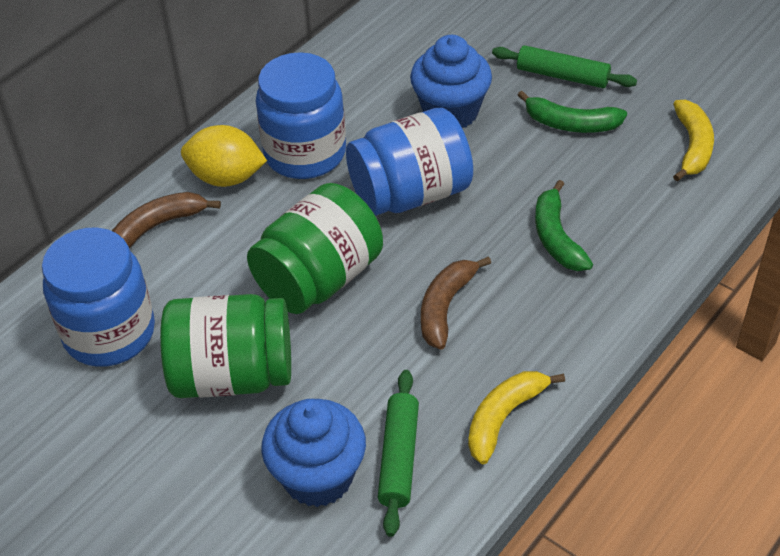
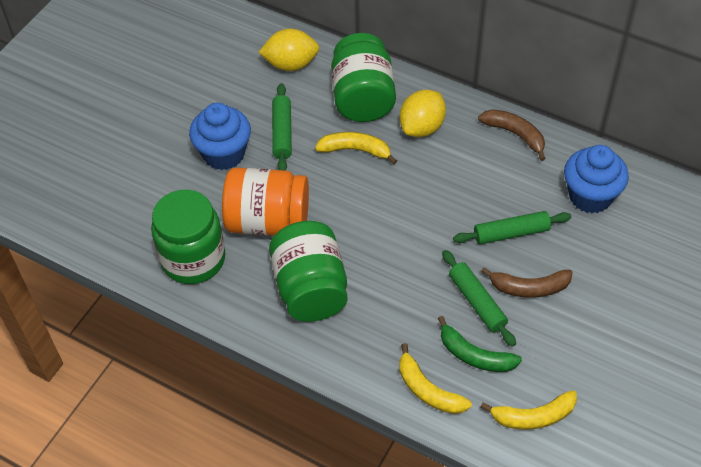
blue jar: [42,227,155,367] [256,52,346,179] [346,108,473,216] = 3 -> none = 0
green banana: [518,91,627,133] [535,180,593,271] = 2 -> [438,316,522,372] = 1
green jar: [160,294,291,398] [247,183,383,314] = 2 -> [151,190,225,284] [269,221,348,322] [331,33,396,122] = 3
green rolling pin: [378,370,419,537] [492,45,637,88] = 2 -> [272,83,292,170] [442,250,516,347] [453,211,571,244] = 3
orange jar: none = 0 -> [222,168,309,236] = 1
yellow banana: [468,371,565,464] [673,100,714,181] = 2 -> [315,132,397,164] [400,343,472,414] [481,390,577,430] = 3
yellow lemon: [181,125,267,187] = 1 -> [258,29,319,71] [400,90,446,137] = 2

